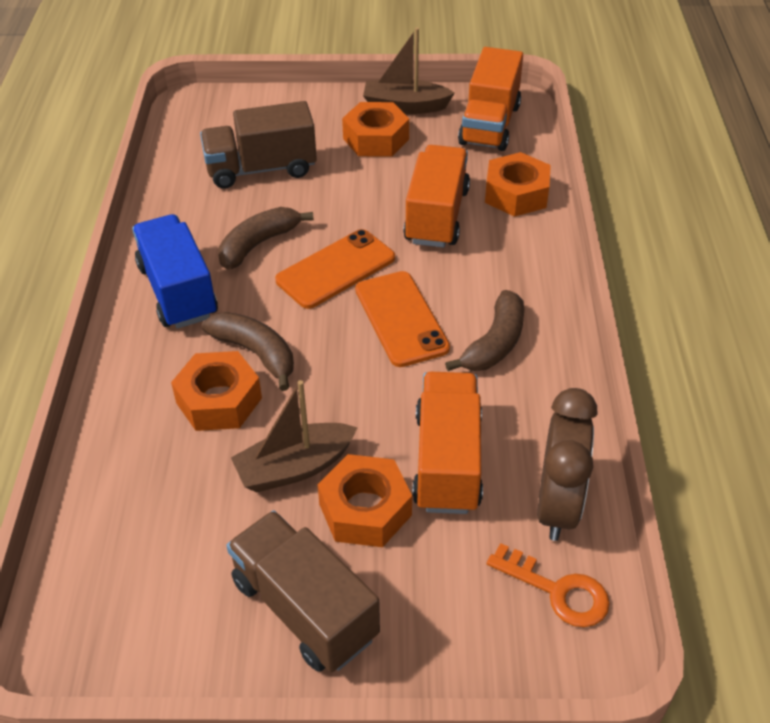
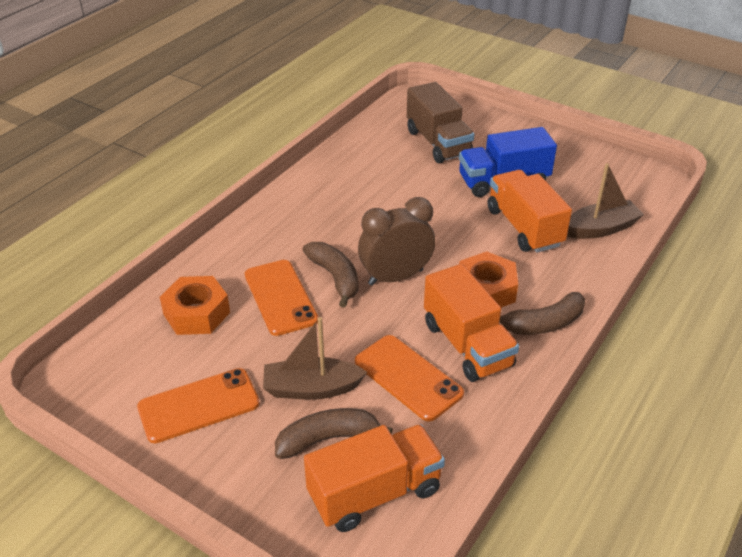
brown truck: [200,101,317,189] [226,510,380,672] = 2 -> [407,82,474,163] = 1
orange key: [487,543,610,627] = 1 -> none = 0
orange nut: [171,351,262,431] [317,454,412,547] [342,102,409,157] [485,152,551,217] = 4 -> [160,276,230,335] [459,251,518,308] = 2
orange phone: [275,229,395,309] [355,271,450,367] = 2 -> [137,368,260,443] [245,260,318,336] [355,335,464,422] = 3

